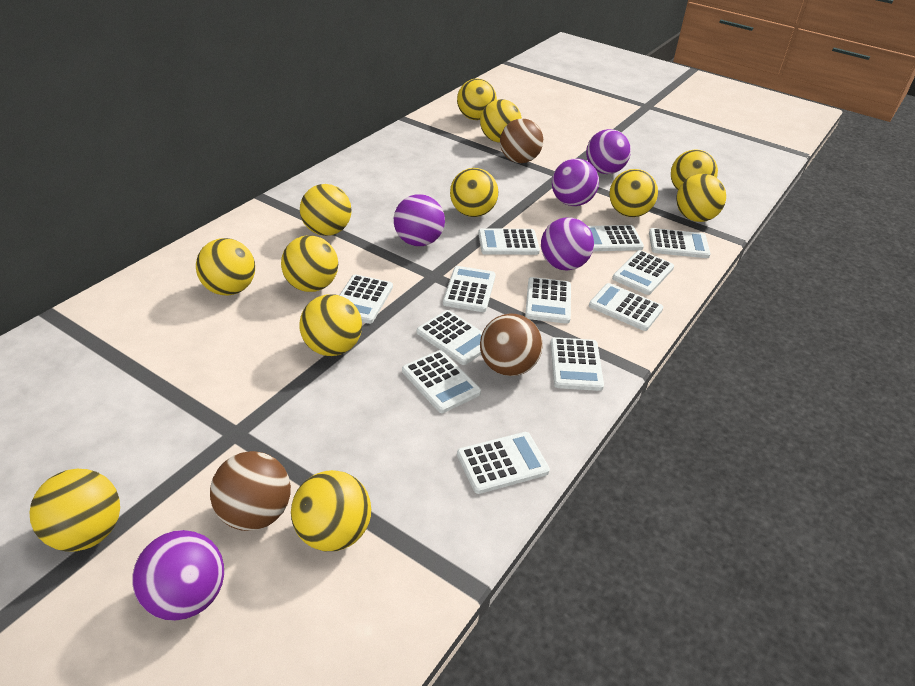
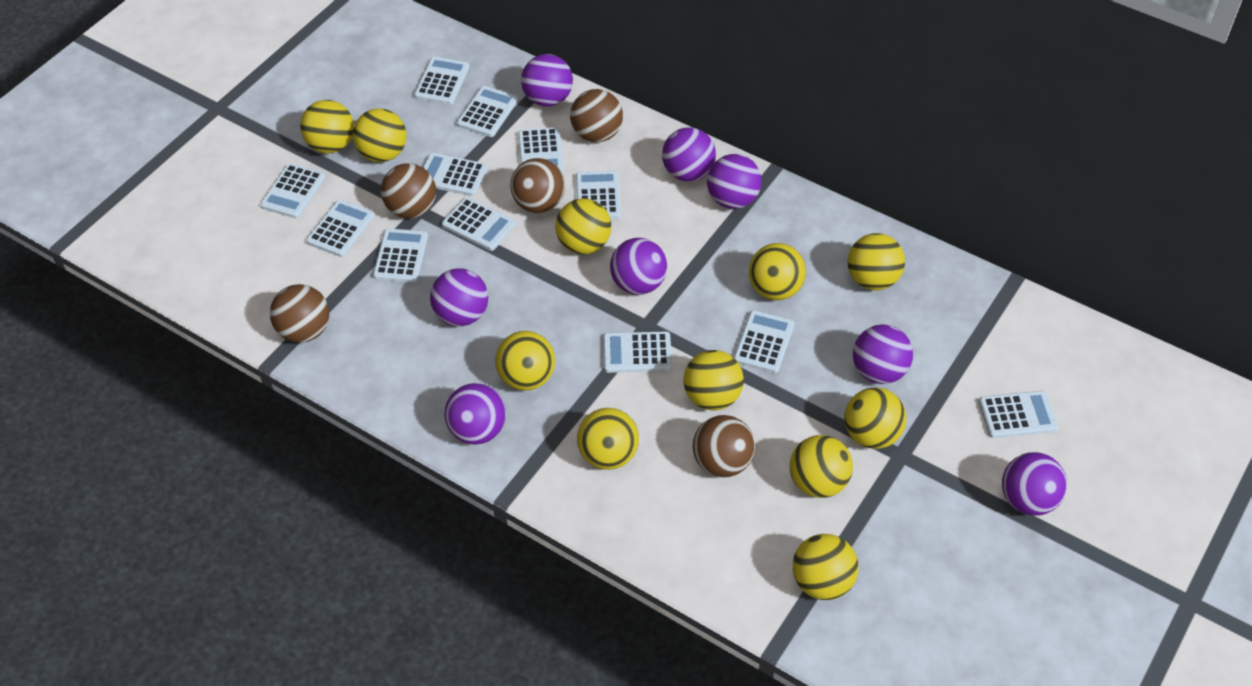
brown ball: [210,451,291,531] [480,314,543,376] [500,118,543,163] = 3 -> [270,284,329,343] [381,163,436,218] [510,158,565,213] [570,89,623,142] [693,415,755,478] = 5
purple ball: [132,530,224,621] [394,194,445,246] [541,217,594,271] [552,158,599,206] [586,129,631,174] = 5 -> [430,268,488,326] [444,383,506,444] [521,54,573,106] [610,238,667,295] [662,127,716,182] [707,154,762,209] [853,324,913,384] [1002,452,1067,516] = 8
yellow ball: [29,469,120,551] [196,238,255,296] [281,235,338,292] [291,470,371,551] [299,294,362,356] [300,184,352,236] [450,168,498,217] [457,79,497,120] [480,99,522,143] [609,169,658,217] [671,149,718,190] [676,174,726,222] = 12 -> [300,100,354,153] [353,108,406,162] [495,331,555,391] [556,198,611,255] [577,408,639,470] [684,350,744,410] [749,243,806,300] [790,435,853,498] [793,534,858,600] [844,387,906,449] [847,233,905,290] = 11

